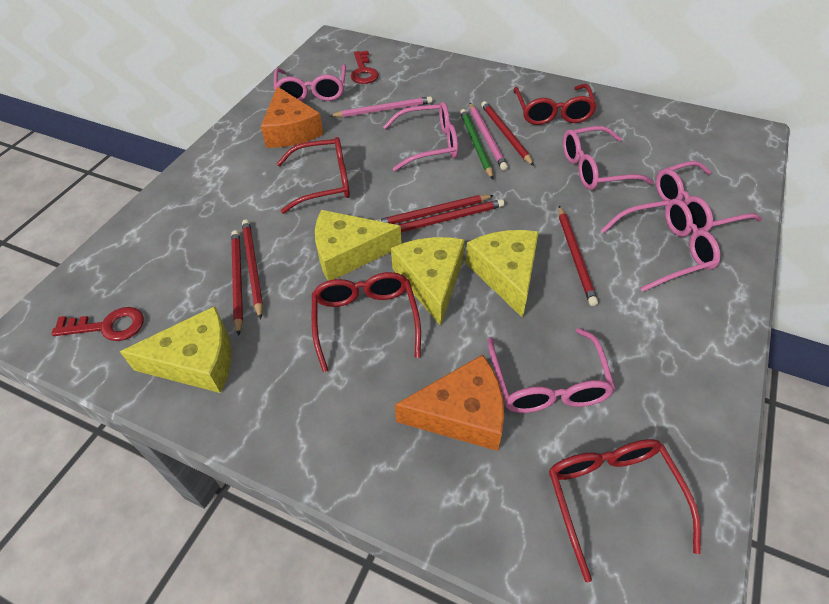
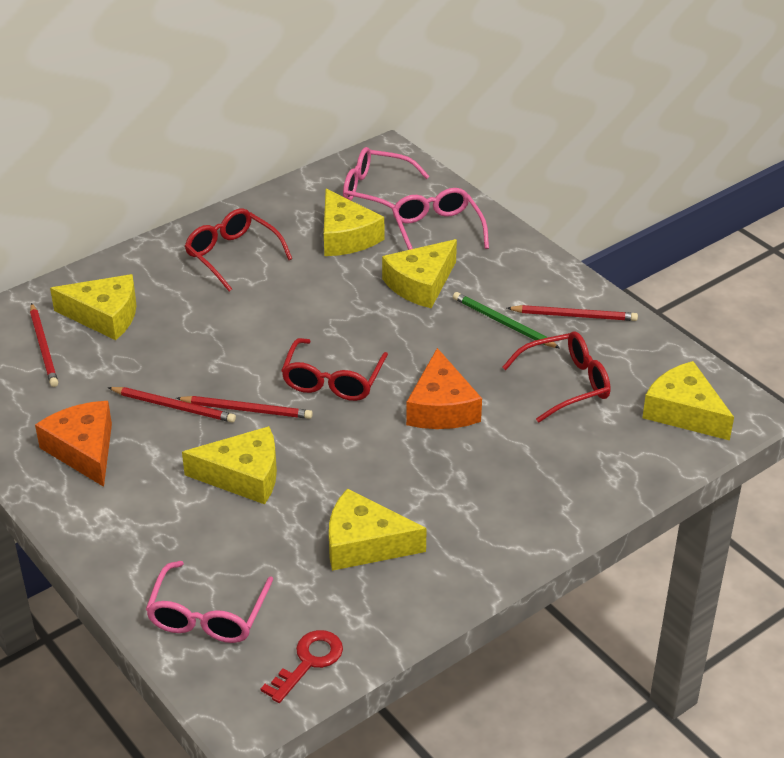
pink glasses: [274,64,346,101] [383,102,458,171] [488,328,615,413] [563,126,654,190] [601,199,720,292] [656,161,762,232] = 6 -> [145,561,274,643] [343,147,430,209] [392,188,489,250] = 3
pink pencil: [330,96,432,117] [470,103,508,170] = 2 -> none = 0
red glasses: [277,137,350,214] [312,272,421,372] [514,84,597,125] [549,439,701,582] = 4 -> [185,208,292,292] [281,338,388,401] [502,331,610,423] = 3
red key: [51,307,144,341] [351,51,379,84] = 2 -> [261,630,343,703] = 1
red pencil: [231,230,243,336] [242,219,263,320] [375,195,494,224] [399,199,504,232] [481,101,534,166] [558,206,598,306] = 6 -> [30,303,58,387] [108,387,236,423] [176,396,313,419] [507,305,638,321] = 4
yellow cheese: [120,306,231,393] [315,210,402,281] [391,237,465,326] [465,230,539,318] = 4 -> [50,274,137,340] [182,426,277,504] [324,189,384,256] [329,488,427,571] [382,239,457,308] [642,361,734,440] = 6

